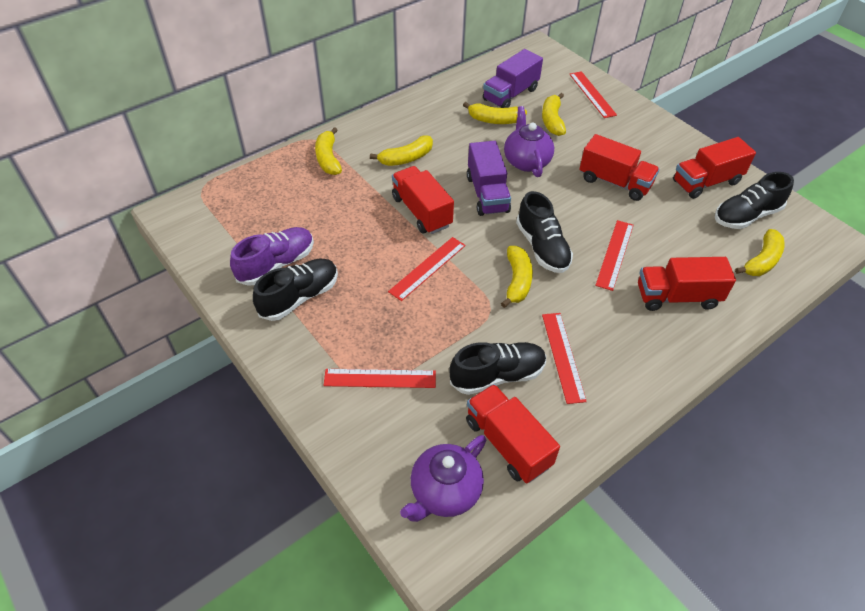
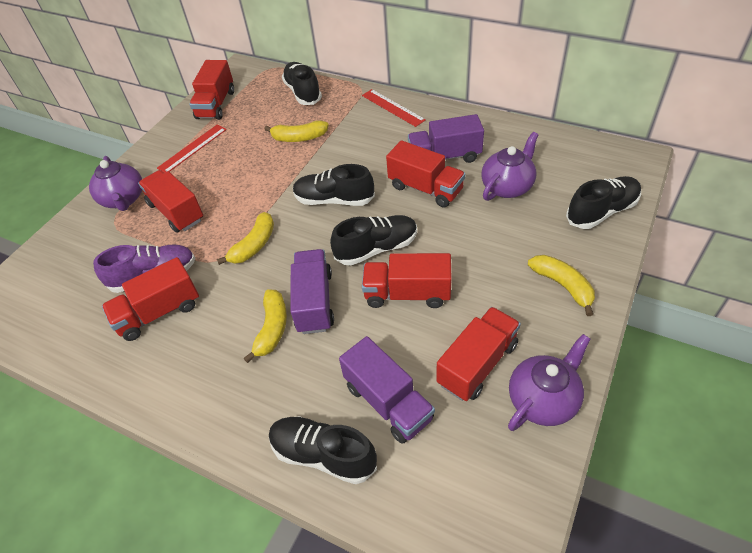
black shoe: [253,259,338,321] [449,342,546,395] [516,191,573,273] [715,172,794,229] = 4 -> [269,416,377,484] [282,62,322,105] [293,164,375,206] [330,215,417,266] [566,176,641,229] = 5
purple teapot: [400,435,486,522] [504,106,554,177] = 2 -> [89,156,142,211] [481,132,539,201] [508,334,591,431] = 3
purple truck: [467,141,511,216] [483,49,543,108] = 2 -> [290,249,334,334] [339,336,435,444] [408,114,484,163] = 3
red ruler: [324,369,436,388] [388,237,466,301] [542,313,587,404] [569,71,617,118] [595,220,633,291] = 5 -> [157,125,227,173] [362,89,426,127] = 2
red truck: [392,166,454,234] [466,384,560,483] [579,134,660,201] [638,257,736,311] [673,137,756,199] = 5 -> [102,257,199,341] [138,170,203,233] [189,60,234,120] [362,253,452,308] [386,140,465,208] [436,307,521,401] = 6
yellow banana: [315,127,342,175] [370,135,433,166] [463,102,527,124] [501,246,533,308] [542,93,566,136] [735,229,785,276] = 6 -> [217,212,274,265] [243,289,287,363] [264,120,329,142] [528,255,595,316] = 4

